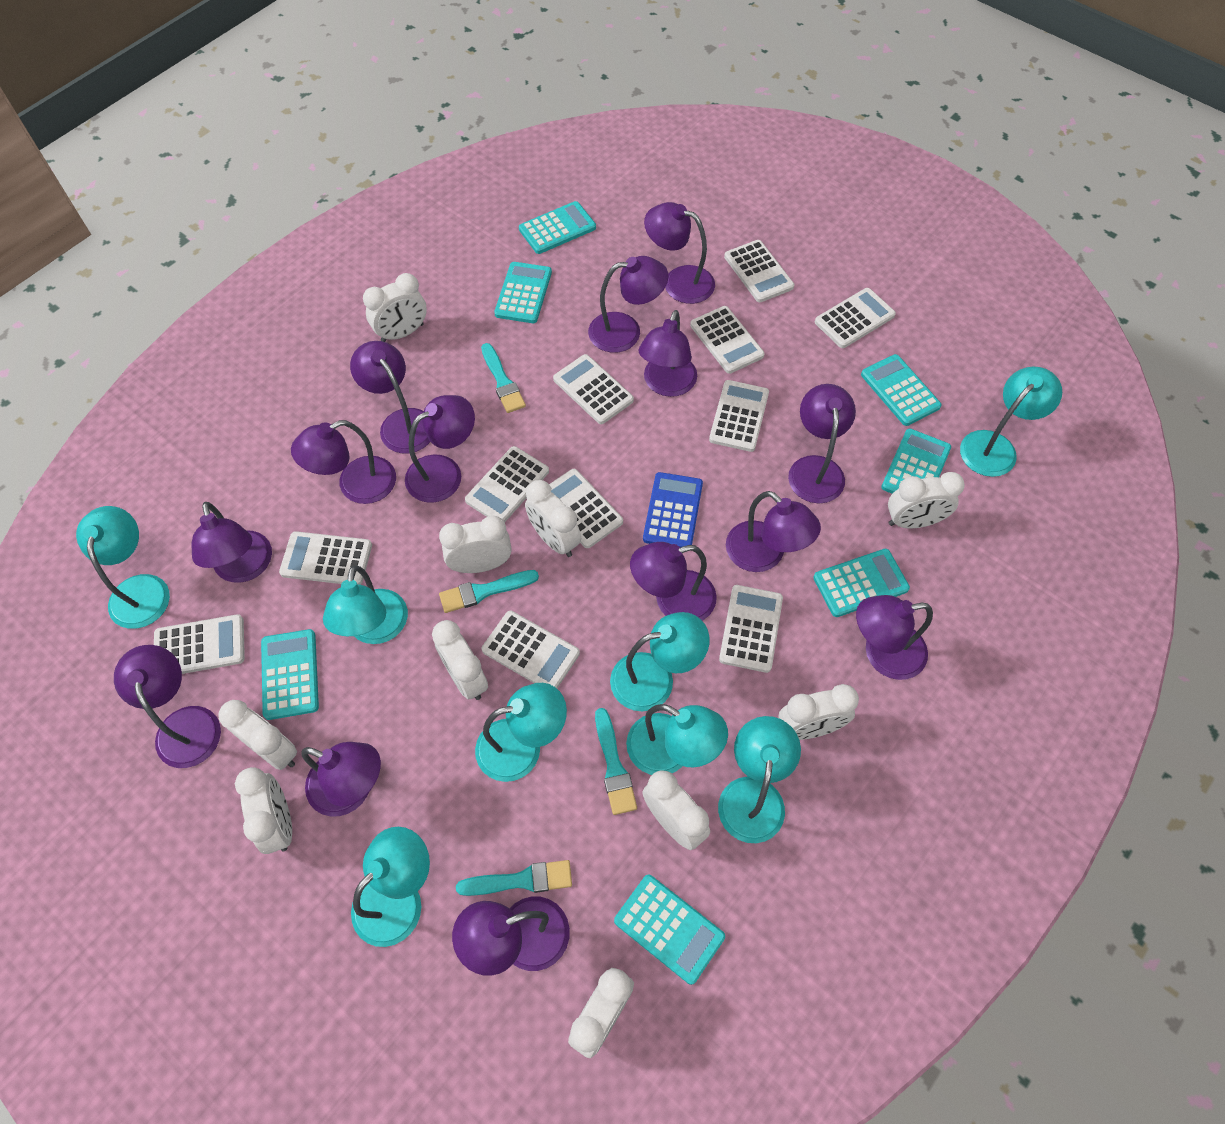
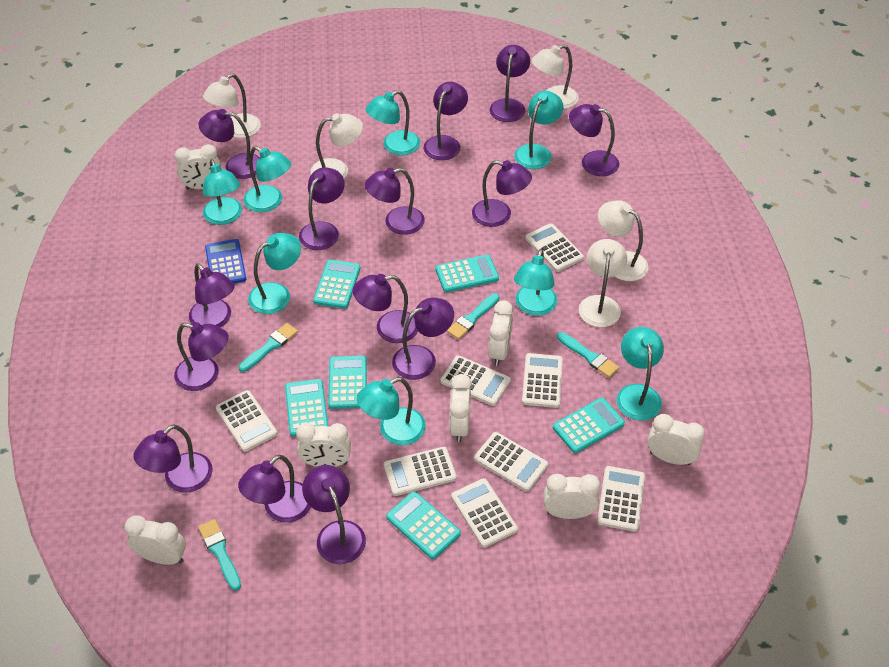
turquoise calculator: [261,629,319,720] [494,262,552,323] [519,201,596,254] [614,875,725,985] [813,549,910,617] [861,354,942,426] [881,429,951,494] = 7 -> [285,379,328,436] [313,260,360,309] [328,356,367,409] [386,491,461,559] [435,254,499,292] [553,398,625,453] = 6
white calculator: [154,614,245,674] [279,531,372,585] [465,446,549,522] [482,611,580,688] [549,469,623,548] [553,354,634,424] [690,306,765,374] [709,380,769,452] [719,585,783,673] [724,240,794,302] [815,288,896,348] = 11 -> [216,390,277,452] [384,447,457,496] [440,355,511,406] [451,478,518,548] [474,432,548,491] [522,353,563,408] [525,223,584,272] [597,466,645,532] = 8
white clock: [218,700,297,770] [235,767,292,854] [363,273,427,342] [432,620,488,700] [439,516,511,573] [525,480,581,557] [568,968,634,1058] [642,770,710,850] [778,684,859,740] [888,472,965,529] = 10 -> [125,515,186,565] [174,144,221,189] [296,423,351,467] [449,374,472,442] [488,300,513,366] [544,474,600,519] [647,414,705,465] = 7
white lamp: none = 0 -> [203,74,261,138] [310,113,363,178] [532,45,579,109] [579,239,627,327] [598,200,648,281] = 5

